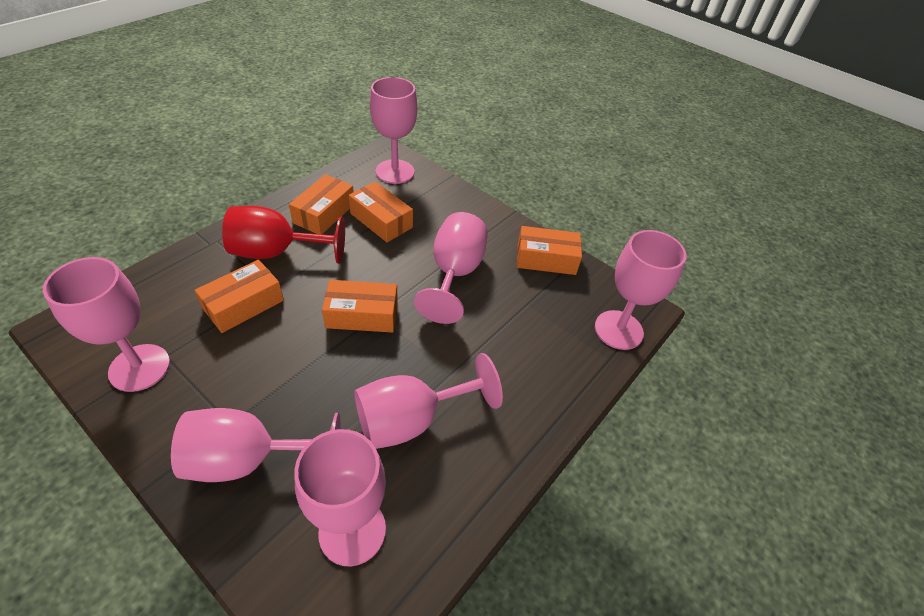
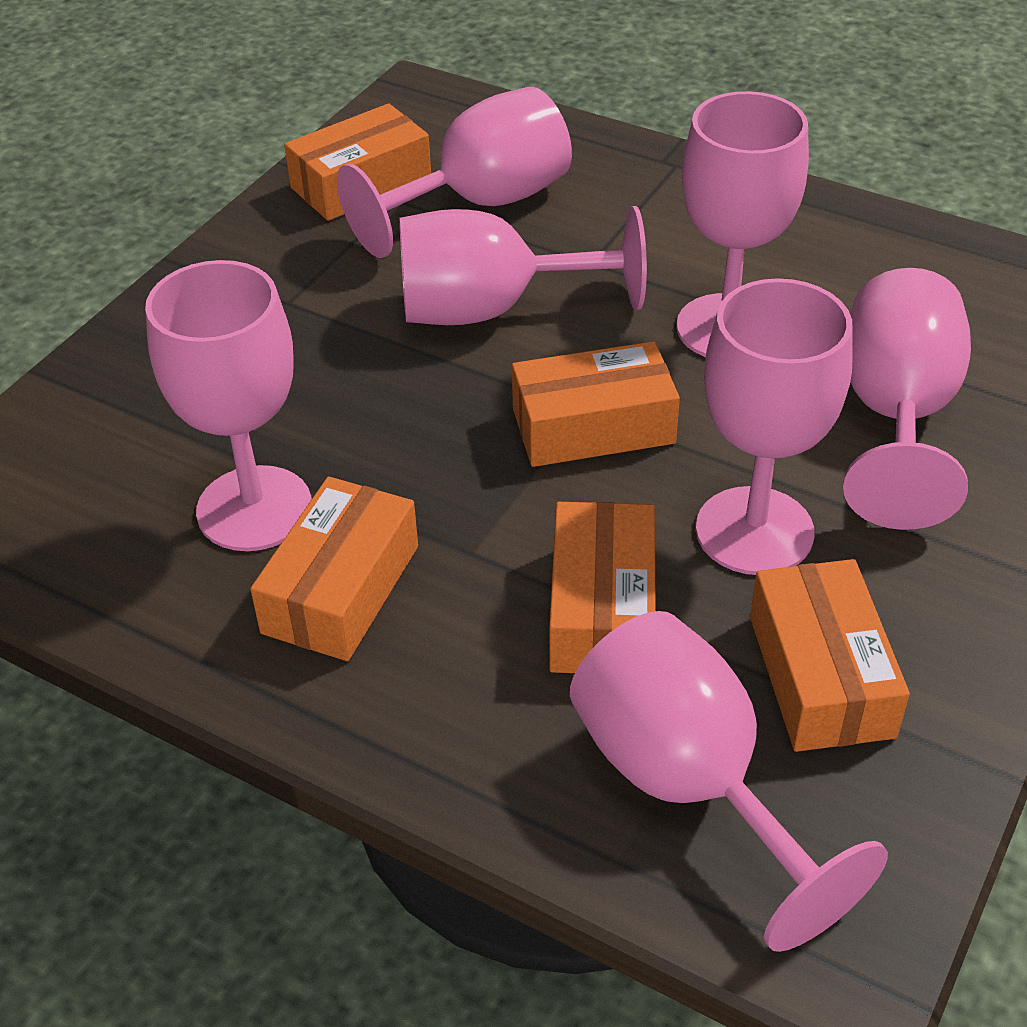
red goblet: [222,206,345,264] = 1 -> none = 0

